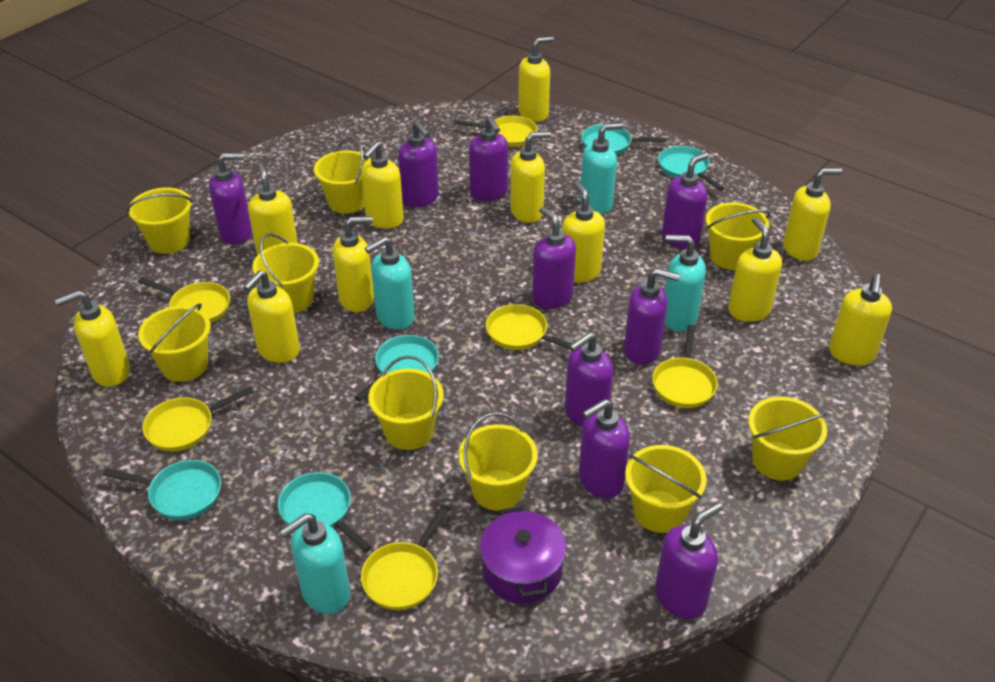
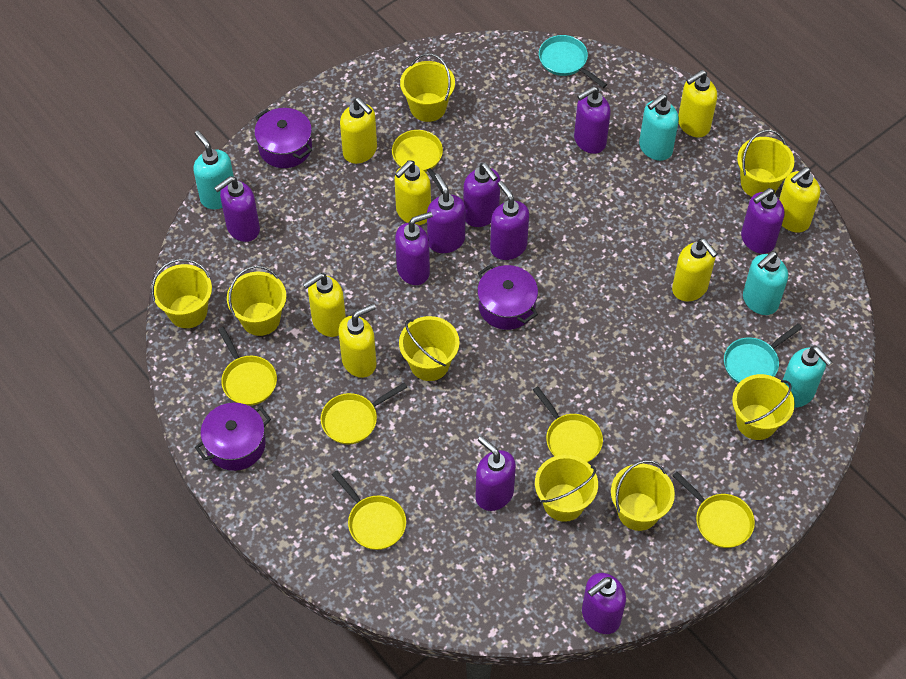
purple pot: [480,506,567,603] = 1 -> [195,403,271,471] [254,108,312,168] [477,264,538,330] = 3
turquoise pan: [103,460,221,520] [278,472,372,552] [354,335,439,401] [581,124,667,155] [658,146,724,191] = 5 -> [539,35,607,88] [724,323,802,383] = 2
yellow bucket: [127,188,193,254] [138,303,211,382] [253,233,319,313] [314,137,370,214] [369,356,444,450] [458,412,538,511] [625,445,707,533] [706,202,770,270] [748,397,828,481] = 9 -> [152,259,212,328] [227,266,286,336] [399,316,460,381] [400,53,455,122] [535,455,598,522] [611,460,675,531] [732,374,795,440] [737,129,794,197] = 8
yellow soap dispenser: [55,290,130,387] [244,270,300,363] [248,162,298,255] [332,216,374,312] [361,142,404,229] [510,131,551,223] [518,36,554,122] [562,181,605,283] [728,217,782,322] [783,168,842,261] [829,274,892,366] = 11 -> [303,273,346,337] [338,304,377,378] [340,98,377,164] [394,160,431,225] [672,238,718,302] [678,70,717,137] [779,167,820,233] = 7

